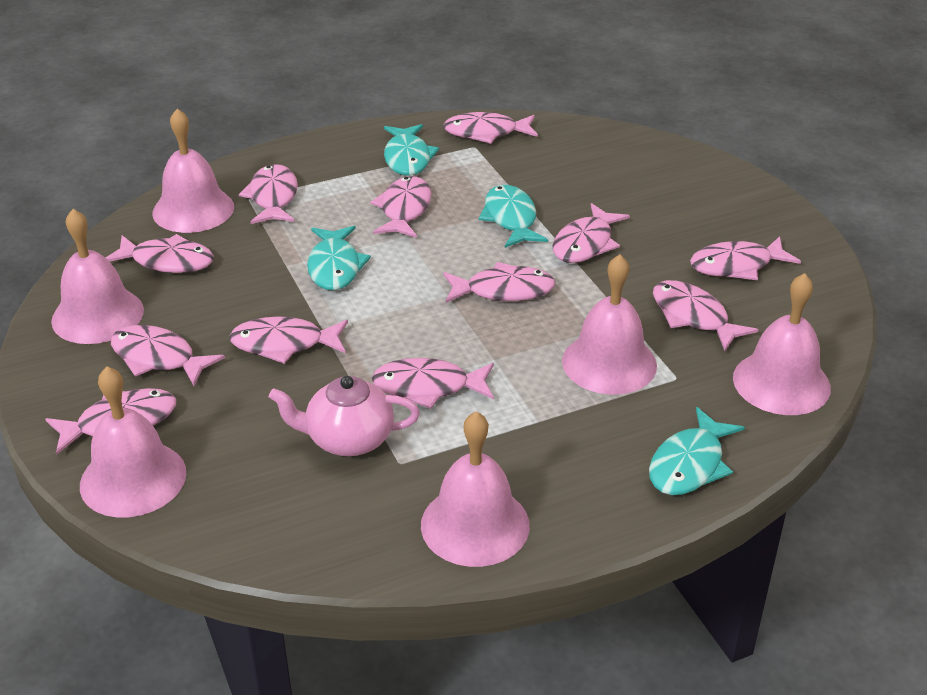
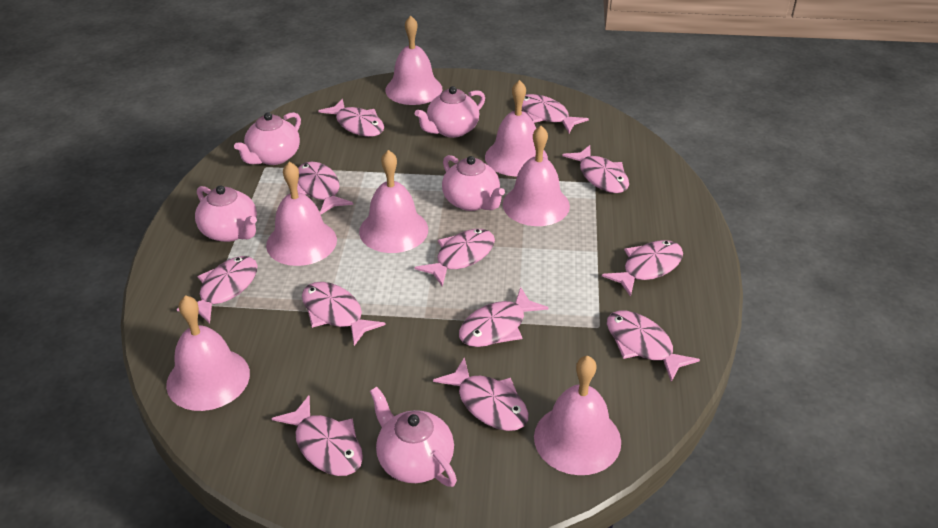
pink bell: [51,209,144,344] [80,366,187,518] [153,109,234,233] [421,412,530,567] [562,254,657,395] [733,273,831,415] = 6 -> [166,295,250,411] [266,162,337,266] [359,150,428,253] [385,16,443,105] [485,80,548,176] [503,126,570,226] [534,356,621,475] = 7
pink teapot: [269,376,420,456] = 1 -> [195,185,257,242] [234,112,301,165] [370,387,457,487] [415,86,485,138] [442,155,505,211] = 5
turquoise fish: [307,226,371,290] [384,124,439,176] [479,185,548,248] [649,407,745,495] = 4 -> none = 0

